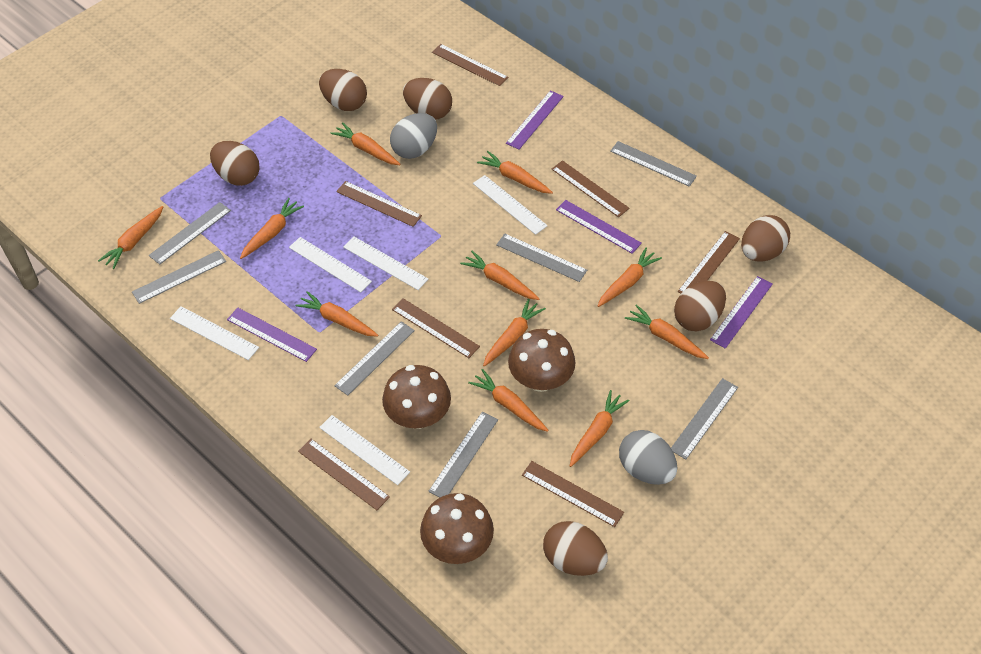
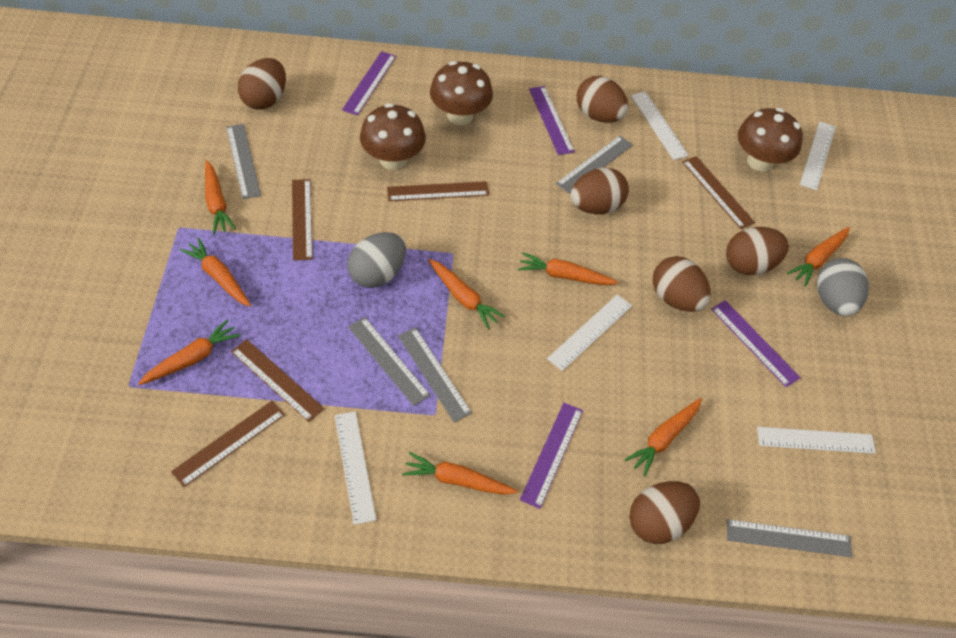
brown ruler: [298,439,390,510] [336,181,422,227] [392,298,480,358] [432,44,509,86] [522,461,624,527] [552,160,629,217] [678,231,740,293] = 7 -> [171,401,285,487] [231,339,325,422] [292,179,313,261] [387,181,489,201] [682,156,755,229] = 5
grey ruler: [132,250,226,304] [149,202,231,265] [334,321,415,396] [428,412,498,497] [496,234,587,282] [610,141,697,187] [671,378,738,459] = 7 -> [226,124,261,199] [348,317,430,406] [398,327,472,422] [556,136,633,194] [727,519,852,557] = 5
orange carrot: [98,206,163,269] [240,198,304,259] [295,291,378,337] [330,122,401,165] [460,251,540,300] [468,369,549,432] [477,151,553,194] [483,299,546,367] [570,390,629,467] [598,248,662,307] [625,304,709,359] = 11 -> [138,319,241,385] [180,238,251,307] [205,160,236,235] [402,452,518,495] [428,259,506,330] [518,252,618,285] [624,398,702,477] [787,227,850,287] = 8

